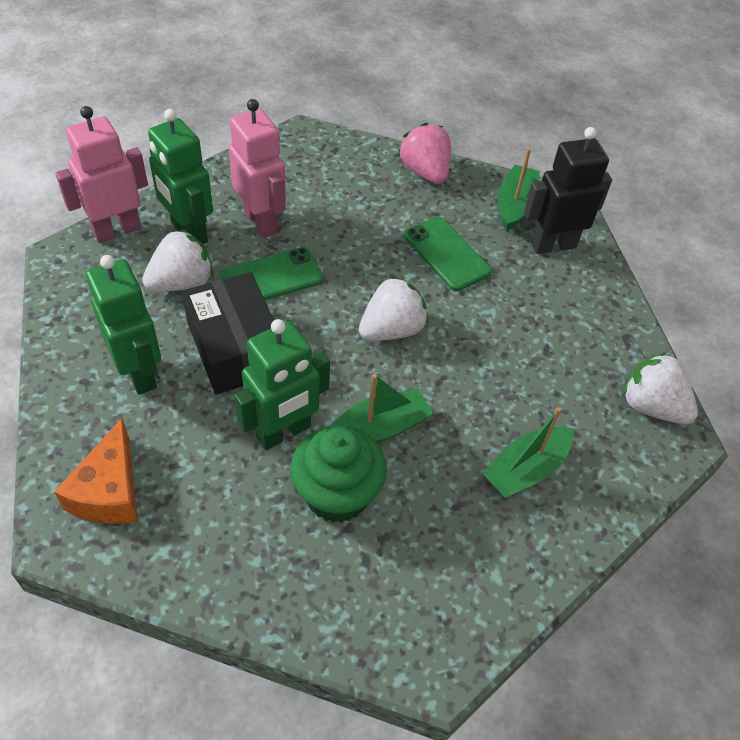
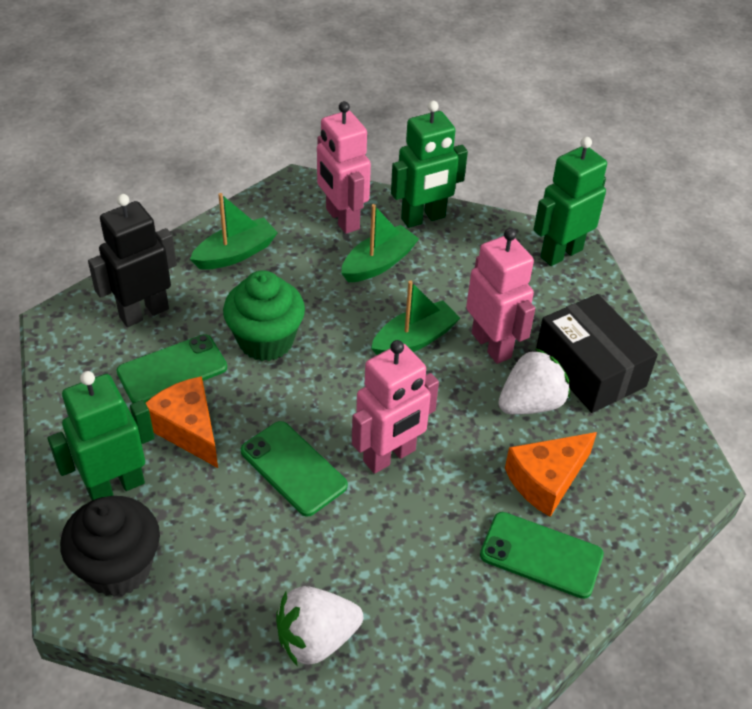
black cupcake: none = 0 -> [60,496,160,597] = 1
green phone: [220,247,323,300] [404,217,492,291] = 2 -> [116,334,227,403] [241,421,348,517] [480,512,604,599] = 3
orange cheese: [54,418,138,523] = 1 -> [146,376,218,468] [505,432,597,517] = 2
pink robot: [56,106,148,243] [228,99,286,238] = 2 -> [317,101,371,234] [352,340,439,474] [466,228,535,364] = 3
pink strawberry: [399,123,451,184] = 1 -> none = 0
white strawberry: [142,228,213,292] [359,276,429,341] [622,352,698,424] = 3 -> [276,586,363,666] [498,348,570,415] = 2

